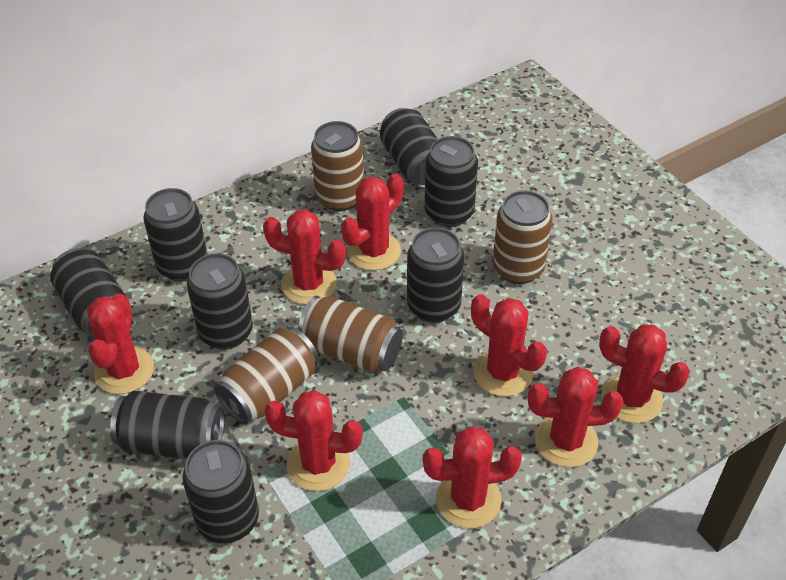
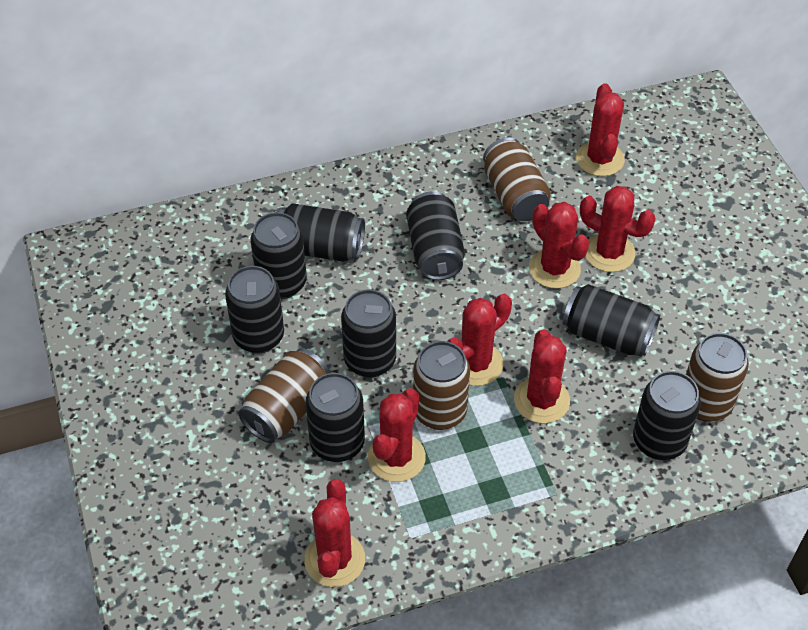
red cactus: [87,293,154,394] [263,210,346,304] [264,390,363,491] [341,174,404,271] [423,426,522,528] [471,294,547,396] [528,367,623,467] [599,324,690,423] = 8 -> [304,479,365,587] [368,388,426,482] [447,293,512,386] [514,330,570,423] [529,202,589,289] [576,83,625,176] [580,186,655,272] = 7

